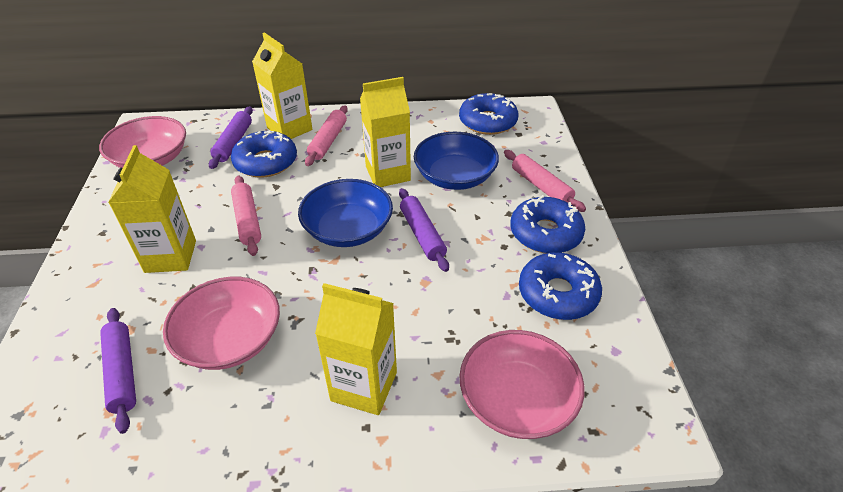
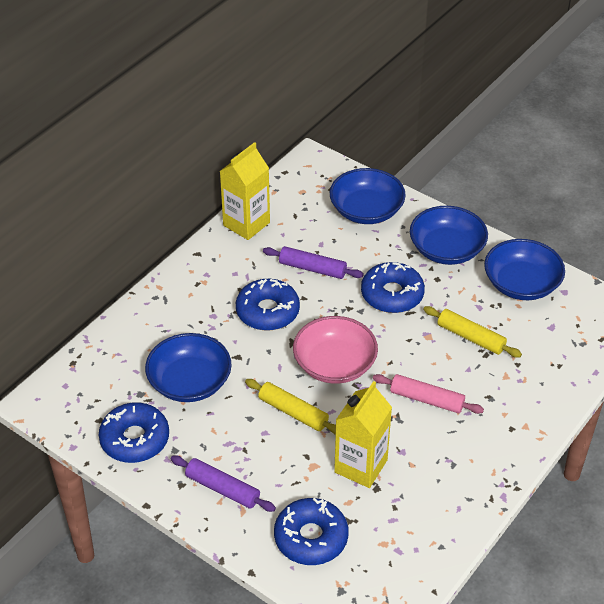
blue bowl: [298,179,393,247] [414,132,499,190] = 2 -> [145,333,232,402] [330,168,406,224] [410,206,488,265] [484,239,565,300] = 4
pink bowl: [99,116,186,168] [163,277,280,370] [460,330,585,439] = 3 -> [293,316,378,384] = 1
pink rolling pin: [231,176,261,256] [305,105,348,166] [504,150,586,212] = 3 -> [373,374,484,414] = 1
purple rolling pin: [100,308,136,434] [209,106,253,169] [399,188,449,272] = 3 -> [171,455,276,512] [263,246,364,279] = 2
yellow carton: [108,145,196,273] [252,32,312,139] [315,283,397,415] [360,77,411,187] = 4 -> [220,142,270,240] [334,381,392,488] = 2
yellow rolling pin: none = 0 -> [245,379,336,435] [423,306,522,358] = 2

